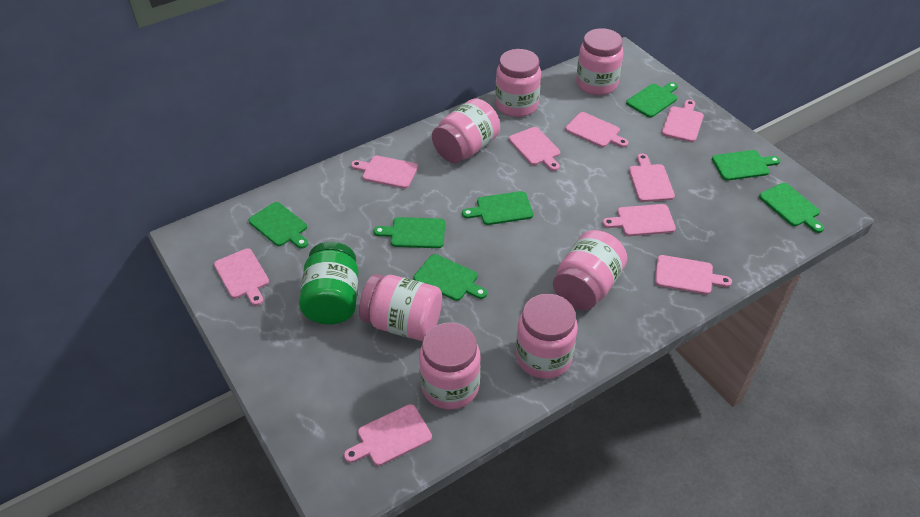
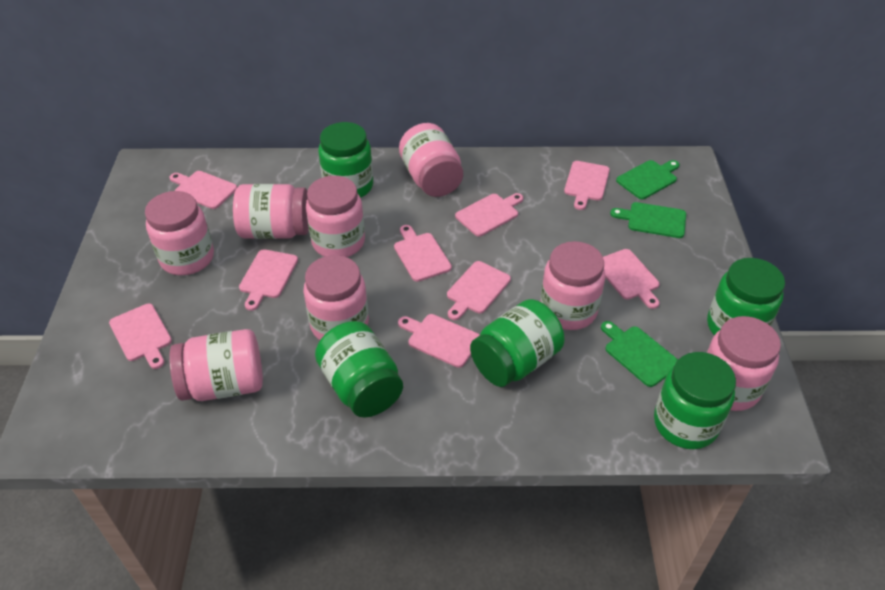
green cutting board: [249,202,308,249] [374,217,445,248] [414,254,487,301] [462,191,533,225] [626,82,678,118] [712,150,781,181] [759,183,824,233] = 7 -> [601,321,678,387] [610,202,686,238] [616,160,680,199] = 3
green jar: [299,242,359,325] = 1 -> [315,321,403,418] [318,122,373,198] [470,299,564,387] [654,352,736,449] [707,258,785,335] = 5
pink jar: [359,274,442,341] [419,322,481,409] [432,98,500,163] [495,49,541,117] [516,294,578,379] [553,230,627,310] [576,28,623,95] = 7 -> [145,191,214,275] [169,329,263,401] [233,184,309,239] [303,255,369,340] [306,176,365,257] [399,123,463,197] [540,241,605,330] [706,316,781,411] = 8

